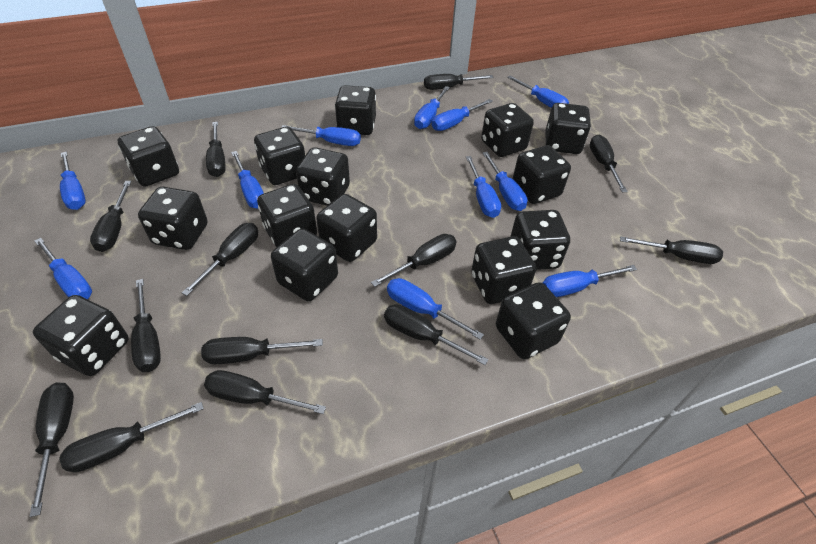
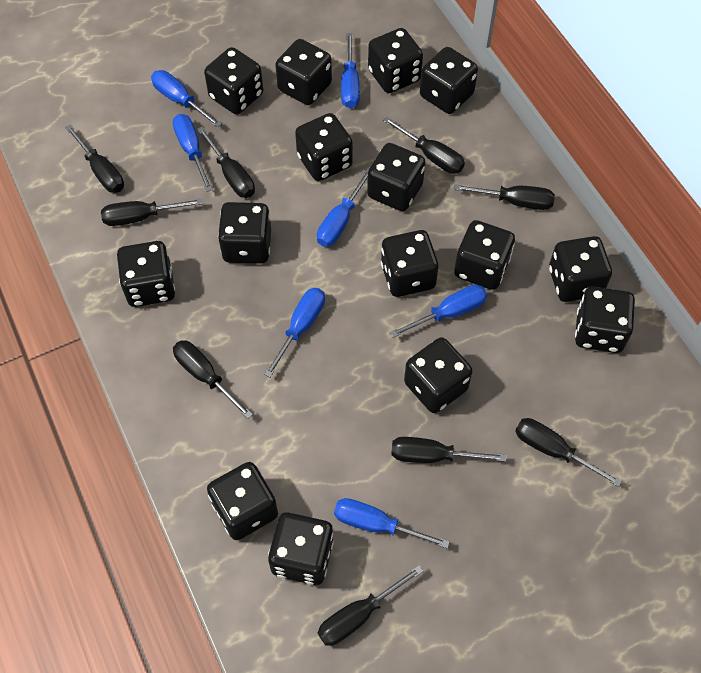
black screwdriver: [29,383,74,517] [59,402,204,472] [90,181,131,252] [131,279,161,372] [182,223,258,296] [201,337,323,364] [204,370,326,414] [206,122,226,177] [371,234,457,287] [384,304,489,365] [424,74,494,90] [590,135,628,192] [620,236,723,264] = 13 -> [65,125,124,193] [101,199,203,226] [173,340,253,419] [197,127,255,198] [318,565,423,646] [383,116,465,174] [391,437,506,463] [454,184,555,210] [515,418,622,487] = 9
blue screwdriver: [34,238,92,299] [60,152,86,210] [231,151,264,209] [281,125,361,146] [387,278,484,340] [414,86,450,129] [432,99,493,131] [466,156,501,218] [482,152,528,211] [507,76,569,108] [543,265,637,297] = 11 -> [151,70,222,128] [173,114,213,192] [264,288,325,378] [317,168,369,247] [334,498,450,549] [341,33,360,108] [390,285,487,338] = 7

